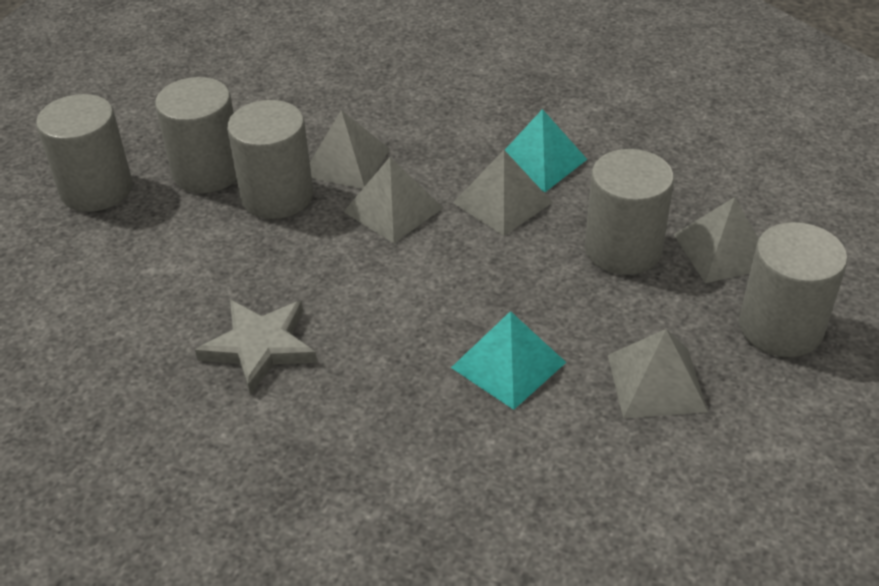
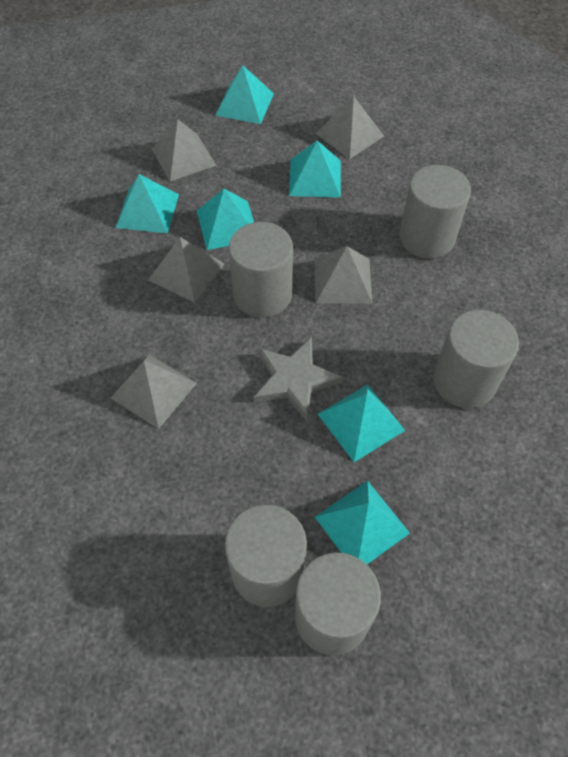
turquoise pyramid: [451,311,566,410] [505,109,588,192] = 2 -> [116,174,179,234] [197,189,254,250] [215,65,274,124] [289,141,341,198] [315,481,410,564] [318,384,405,462] = 6

